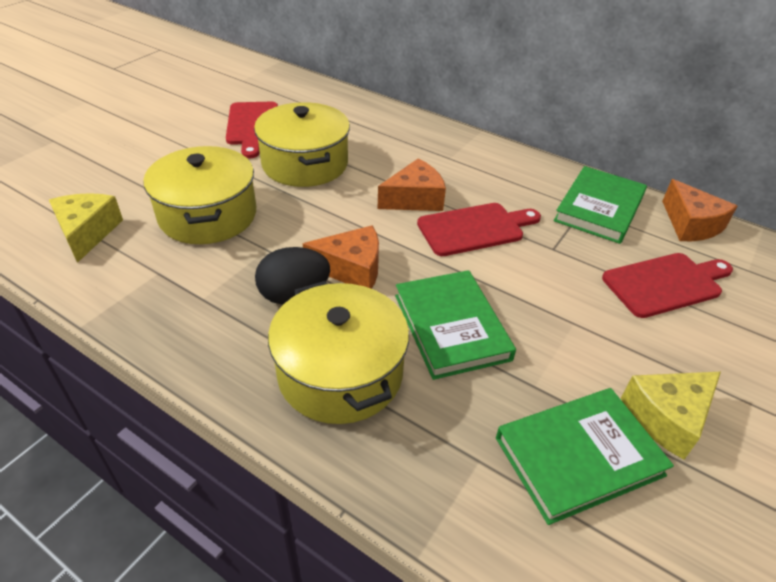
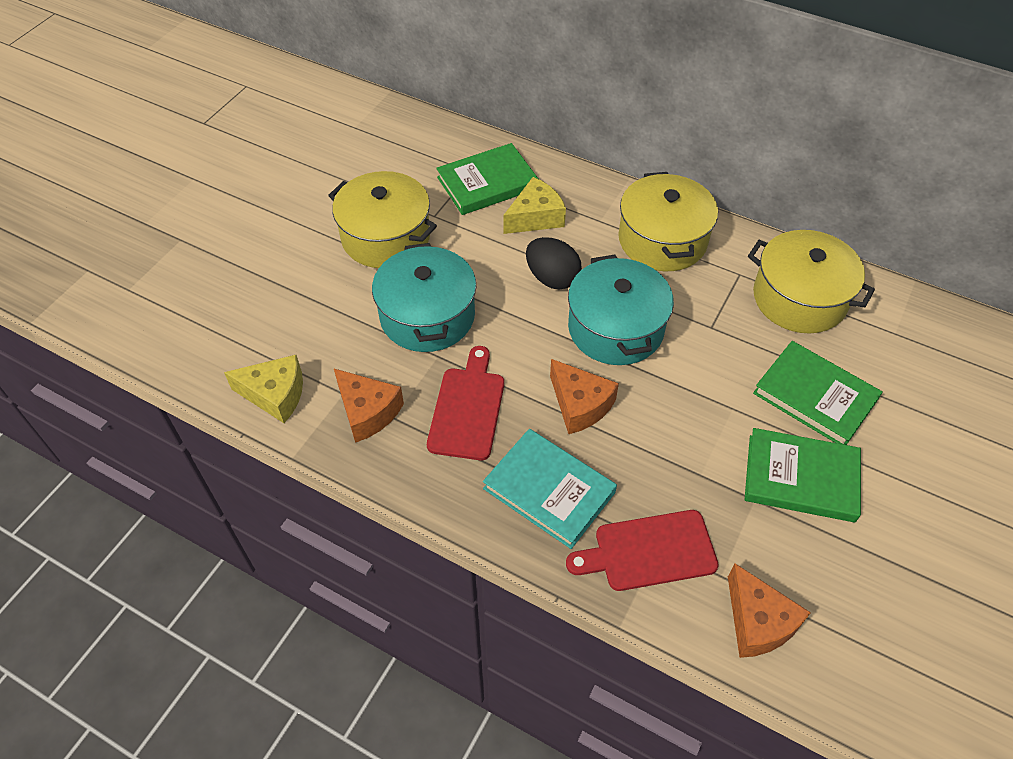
red cutting board: [226,102,278,158] [417,203,541,256] [602,253,733,318] = 3 -> [427,346,504,460] [566,510,719,591] = 2
turquoise book: none = 0 -> [483,429,617,549] = 1
turquoise pot: none = 0 -> [372,243,476,352] [568,255,674,365] = 2

